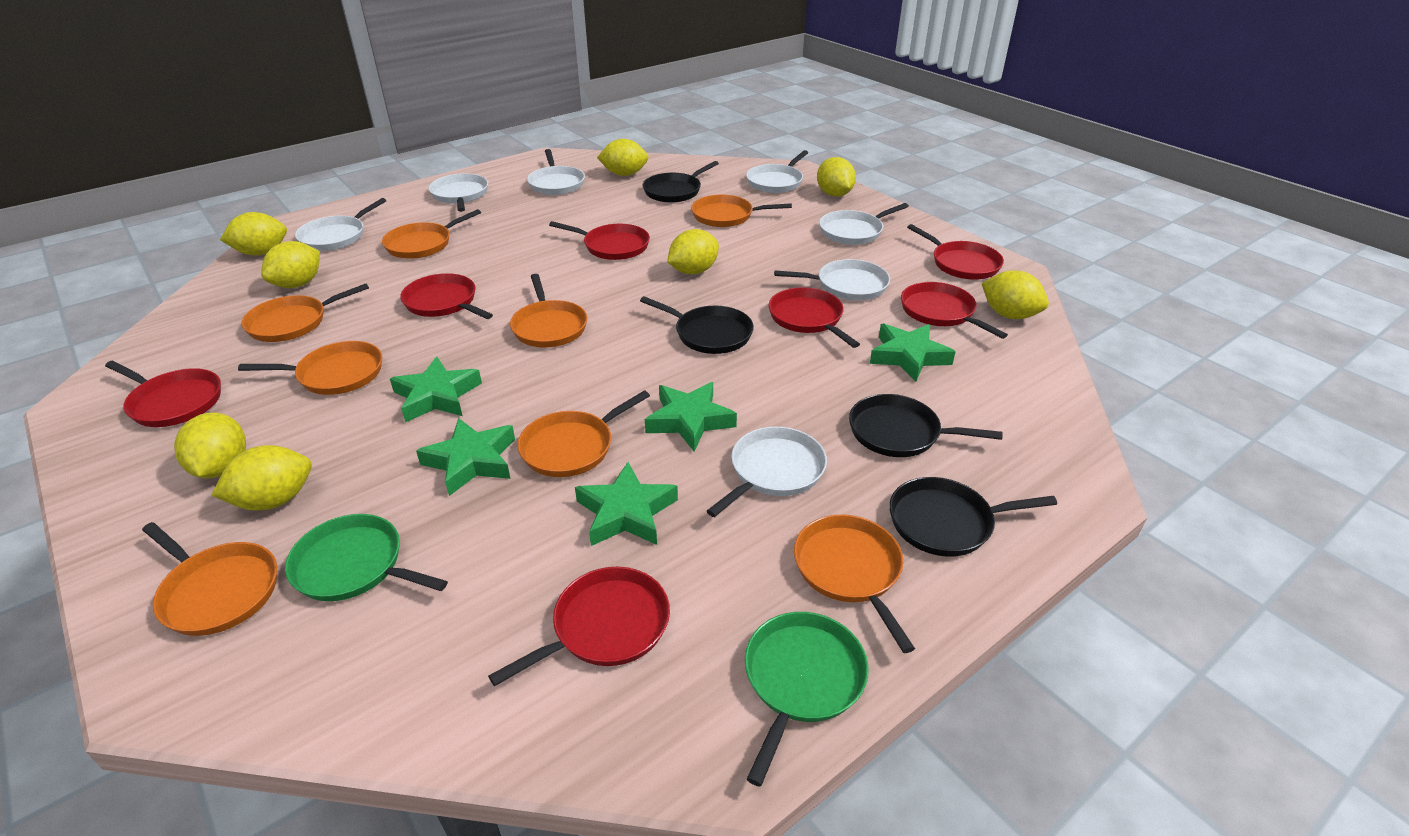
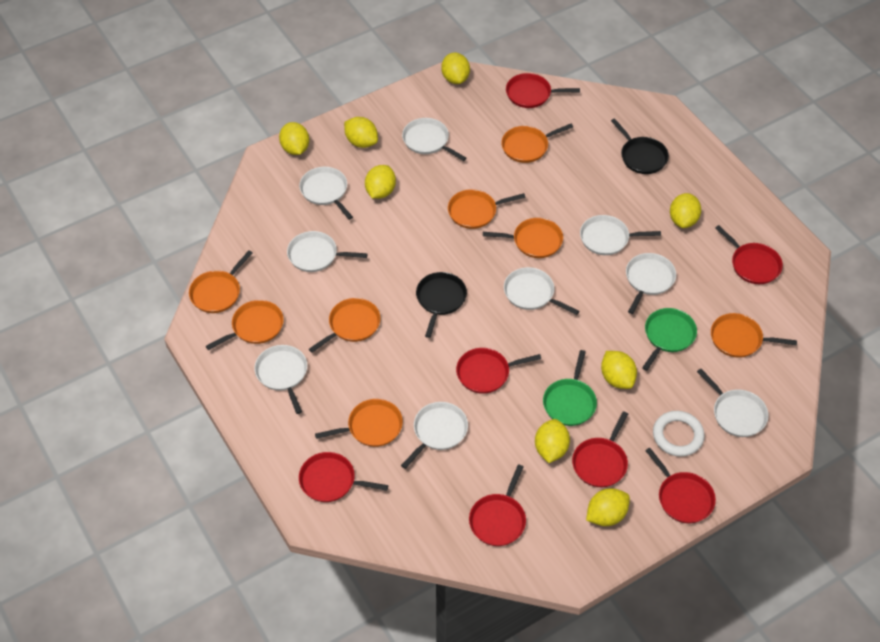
black pan: [640,296,754,354] [643,161,719,203] [849,394,1003,457] [889,477,1057,557] = 4 -> [416,272,467,338] [611,118,669,174] = 2
green star: [390,357,482,422] [416,418,515,496] [575,462,678,546] [645,382,737,452] [870,324,956,382] = 5 -> none = 0
white pan: [295,198,387,251] [428,173,488,212] [527,149,585,195] [707,427,827,517] [746,150,809,193] [774,259,890,301] [819,203,909,245] = 7 -> [254,345,307,414] [287,231,368,272] [299,167,353,220] [401,402,468,469] [402,118,467,161] [504,267,579,315] [580,215,661,255] [626,253,676,314] [697,369,768,437] = 9
white ring: none = 0 -> [653,411,705,457] = 1

